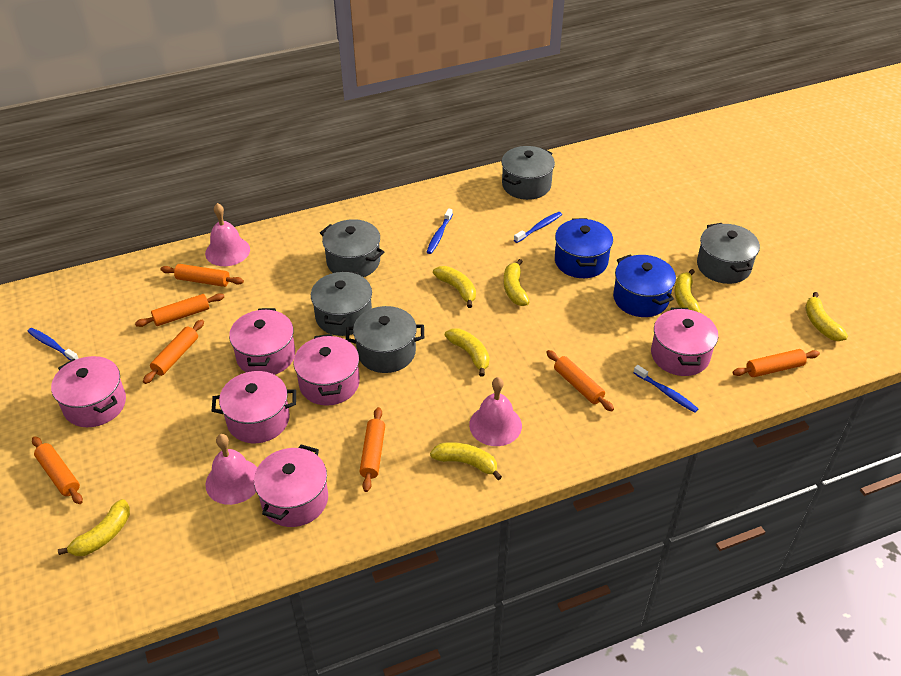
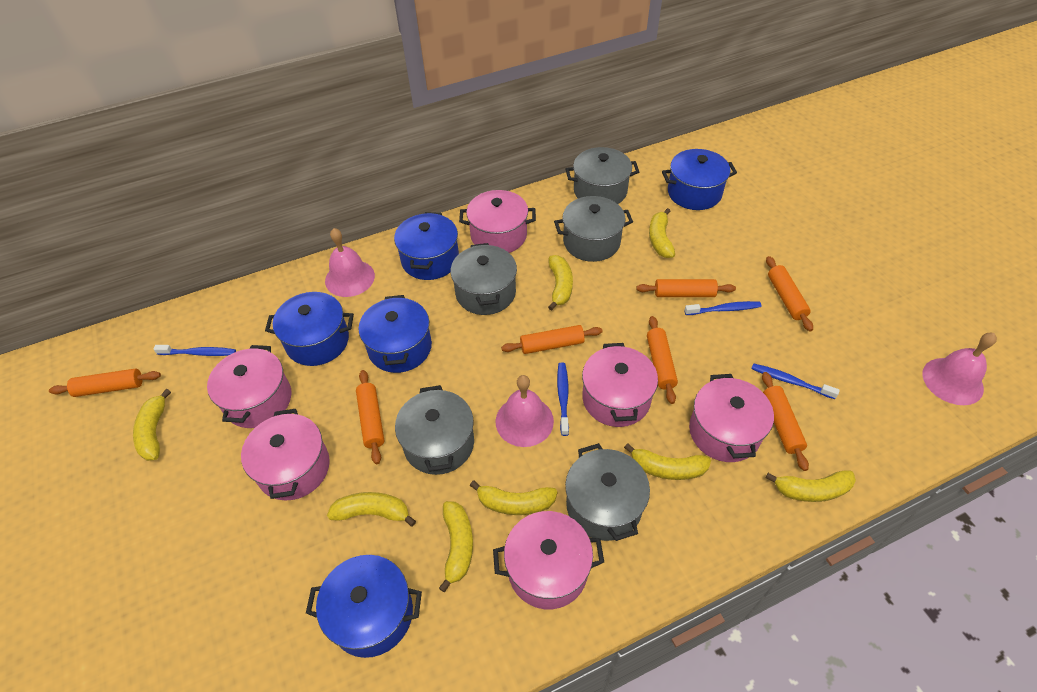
blue pot: [555,218,613,278] [613,254,676,317] = 2 -> [265,292,354,366] [306,555,422,658] [359,295,432,373] [394,212,459,280] [662,149,737,210] = 5
yellow banana: [58,499,130,556] [430,442,502,480] [433,266,476,308] [445,328,490,376] [504,259,529,306] [675,269,701,313] [805,292,848,341] = 7 -> [133,389,171,461] [327,492,416,527] [439,501,473,592] [470,481,558,515] [548,255,573,311] [624,443,711,480] [649,208,675,258] [766,470,856,502] = 8

